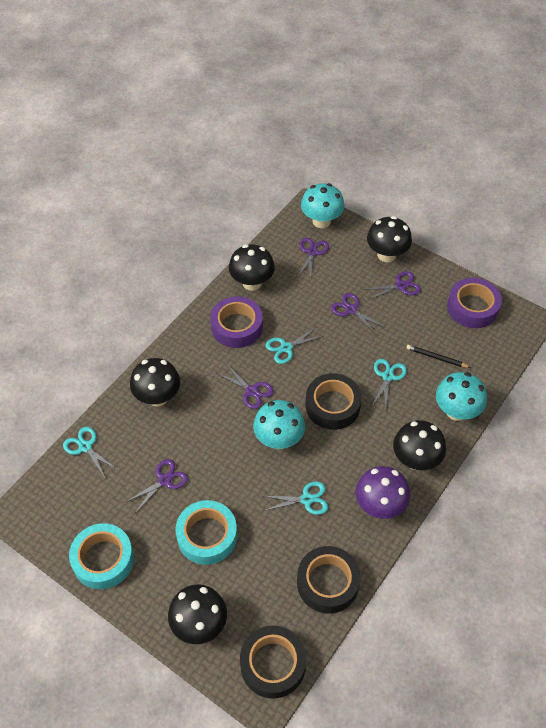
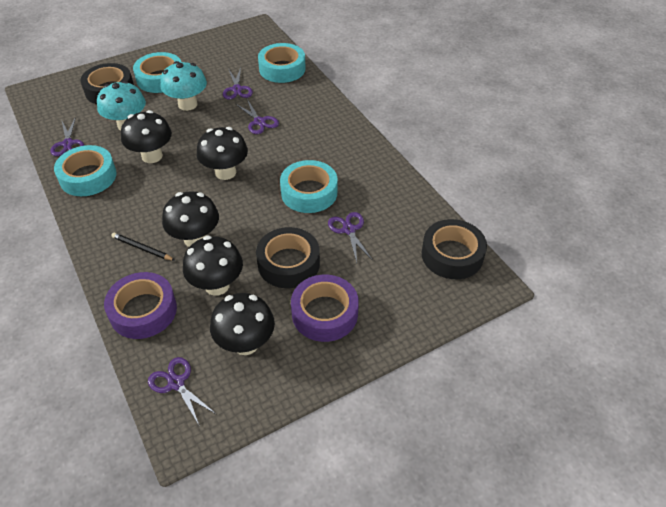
purple mushroom: [355,466,410,519] = 1 -> none = 0
turquoise mushroom: [253,400,305,449] [301,183,345,228] [436,372,487,421] = 3 -> [97,81,146,131] [161,61,207,111] = 2
turquoise scissors: [63,427,118,478] [264,481,328,515] [265,327,324,364] [372,359,407,410] = 4 -> none = 0
turquoise tape: [69,523,134,589] [176,500,237,565] = 2 -> [54,145,117,196] [133,52,181,93] [258,43,306,83] [280,160,338,213] = 4

